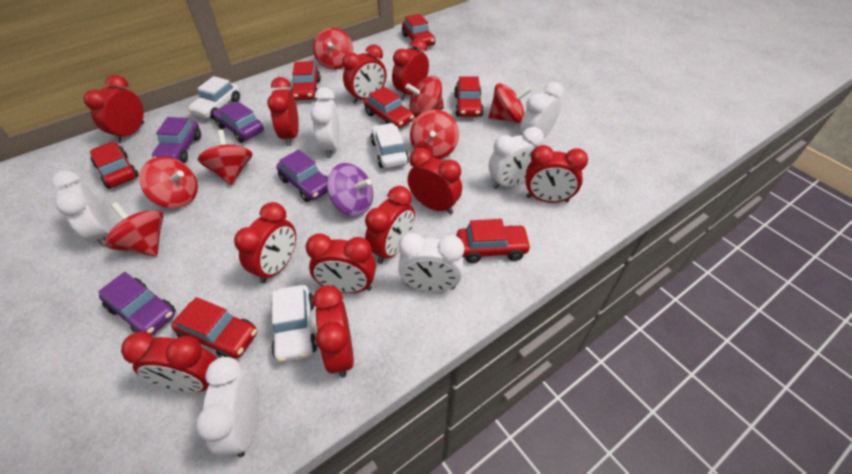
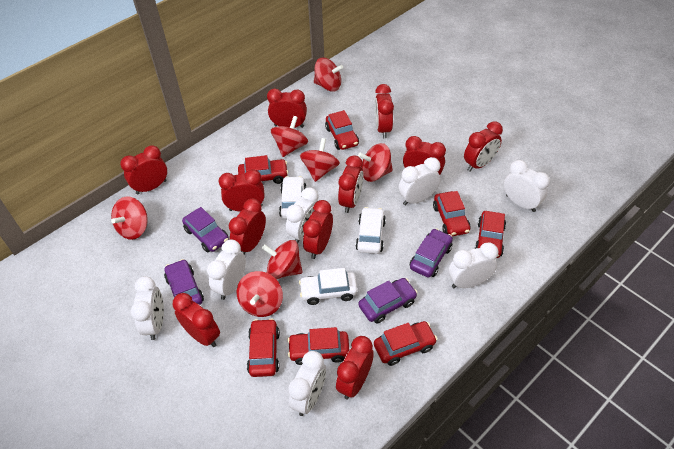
purple spinning top: [327,163,373,216] = 1 -> none = 0
white clock: [52,171,111,247] [195,357,258,457] [311,87,340,158] [398,233,464,292] [489,127,544,189] [520,82,564,138] = 6 -> [130,276,164,340] [207,239,246,300] [286,187,318,243] [288,351,326,416] [399,157,441,206] [449,242,498,288] [504,160,550,212] = 7

